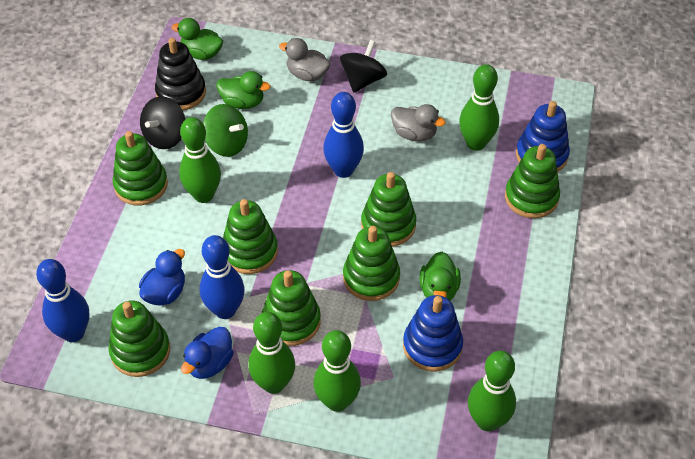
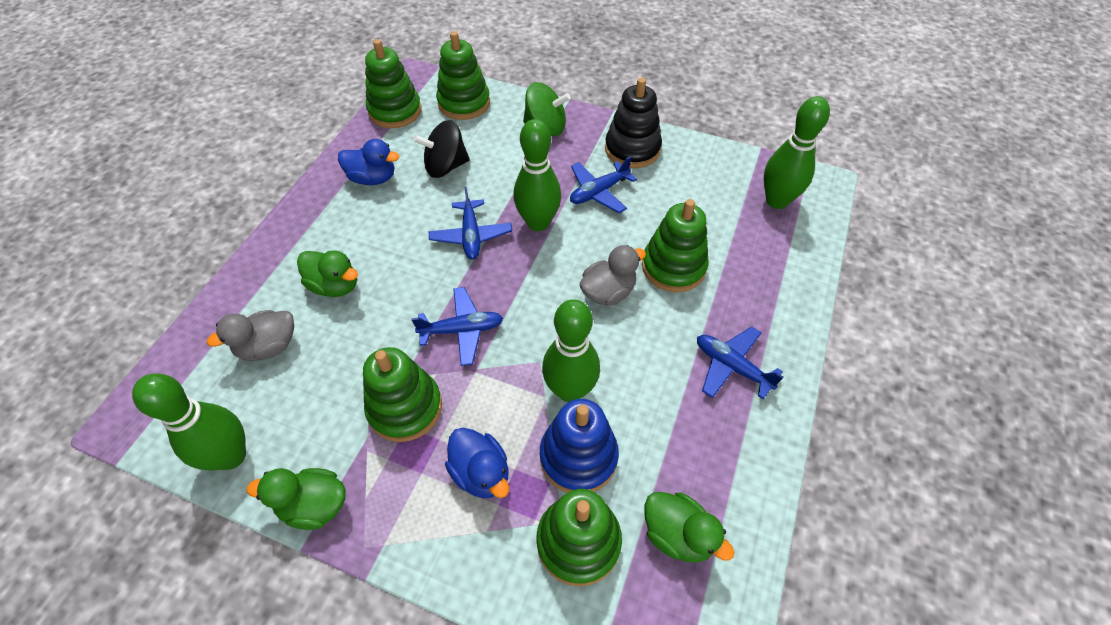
black spinning top: [140,96,185,149] [340,40,387,93] = 2 -> [413,120,470,178] = 1
blue bowling pin: [36,259,89,342] [200,235,244,319] [323,92,364,178] = 3 -> none = 0
blue plane: none = 0 -> [411,287,503,366] [429,187,512,260] [570,156,637,213] [697,326,784,399] = 4
blue stacking toy: [403,295,463,372] [516,101,570,172] = 2 -> [540,399,619,493] = 1
green bowling pin: [179,117,221,203] [248,312,295,394] [313,330,361,412] [459,64,499,151] [468,350,516,431] = 5 -> [132,374,246,470] [513,119,561,231] [542,299,600,402] [764,96,830,209] = 4
green stacking toy: [108,300,170,377] [113,131,168,205] [223,199,278,274] [262,270,321,346] [343,226,400,301] [361,172,416,247] [505,144,560,218] = 7 -> [363,347,442,442] [365,39,421,128] [436,31,490,120] [537,489,622,586] [642,199,709,292] = 5

